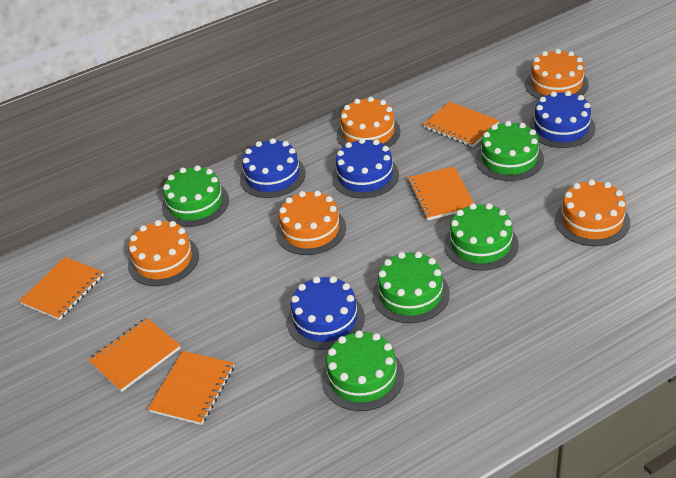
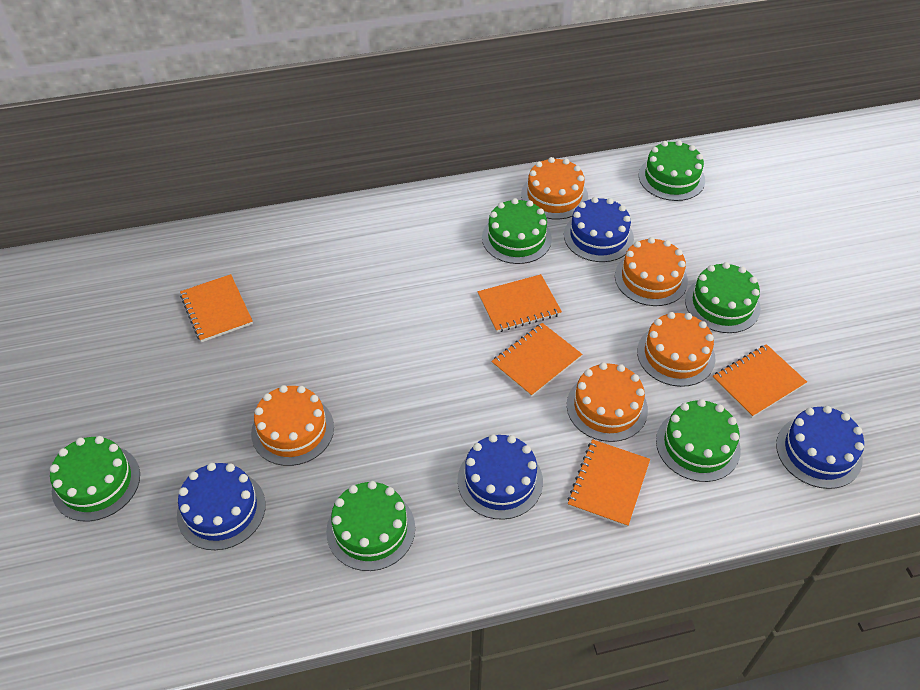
green cake: [162,165,229,227] [322,330,404,411] [373,251,450,323] [444,203,519,271] [476,121,544,181] = 5 -> [50,436,140,522] [326,481,415,571] [482,198,552,264] [639,140,705,201] [656,399,741,482] [685,262,761,333] = 6

